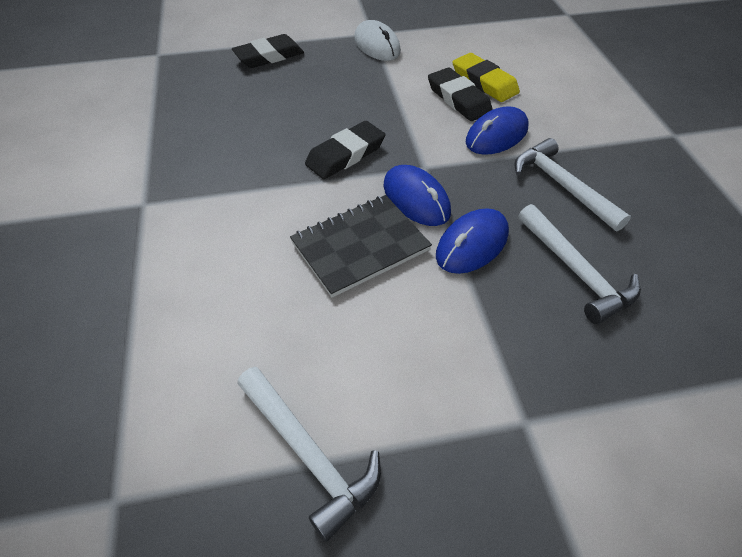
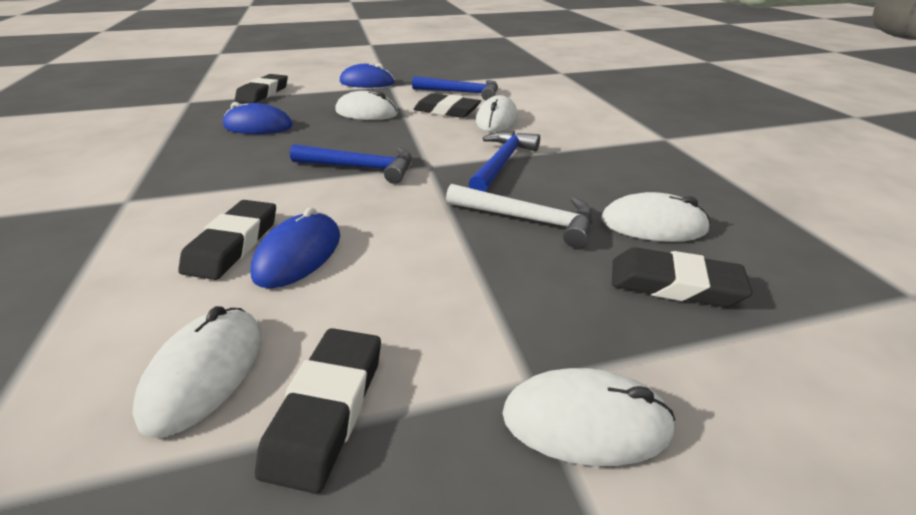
black eraser: [232,34,304,68] [305,121,385,179] [428,68,493,121] = 3 -> [178,200,276,280] [235,74,288,103] [255,328,381,494] [414,93,481,118] [612,247,752,307] = 5
black notebook: [290,195,432,298] = 1 -> none = 0
blue hammer: none = 0 -> [290,144,412,184] [412,76,498,101] [468,131,540,192] = 3
white hammer: [237,367,381,542] [514,138,631,231] [518,204,641,324] = 3 -> [446,184,593,248] = 1
white mouse: [354,20,401,61] = 1 -> [132,306,262,438] [335,91,398,120] [476,95,518,132] [502,368,675,466] [601,192,710,242] = 5
yellow eraser: [452,53,520,102] = 1 -> none = 0

